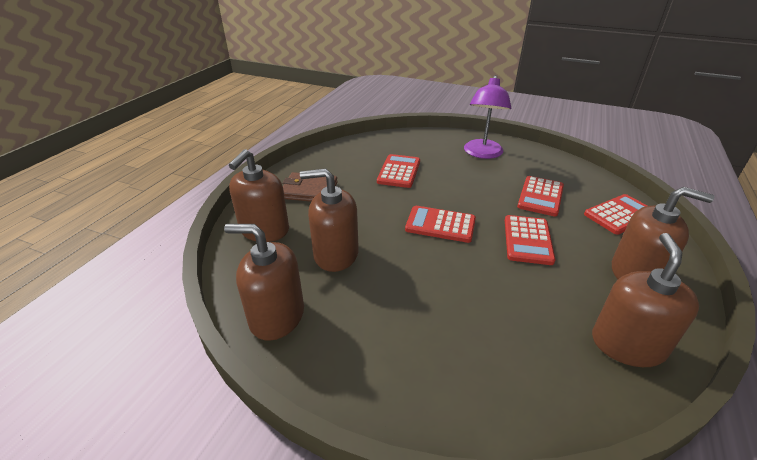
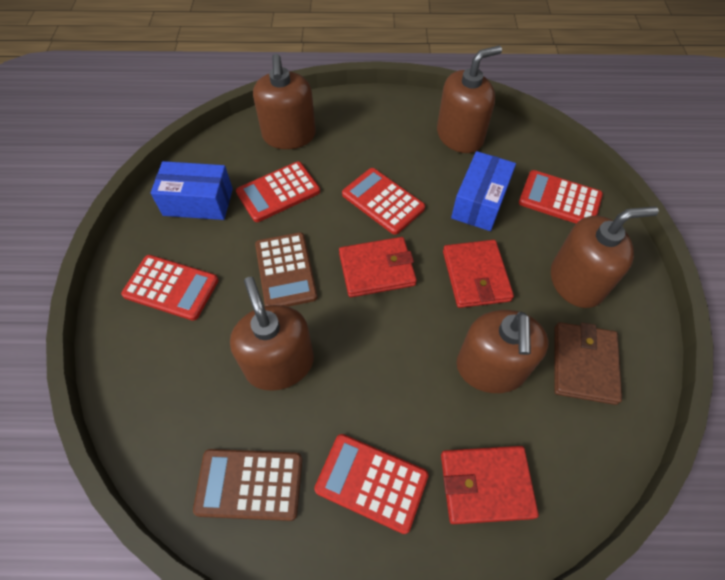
blue box: none = 0 -> [151,161,233,220] [451,151,516,231] = 2
brown calculator: none = 0 -> [193,449,302,521] [255,232,317,307] = 2
purple lamp: [464,75,511,159] = 1 -> none = 0
red wallet: none = 0 -> [339,237,417,297] [441,446,539,524] [443,240,514,308] = 3

